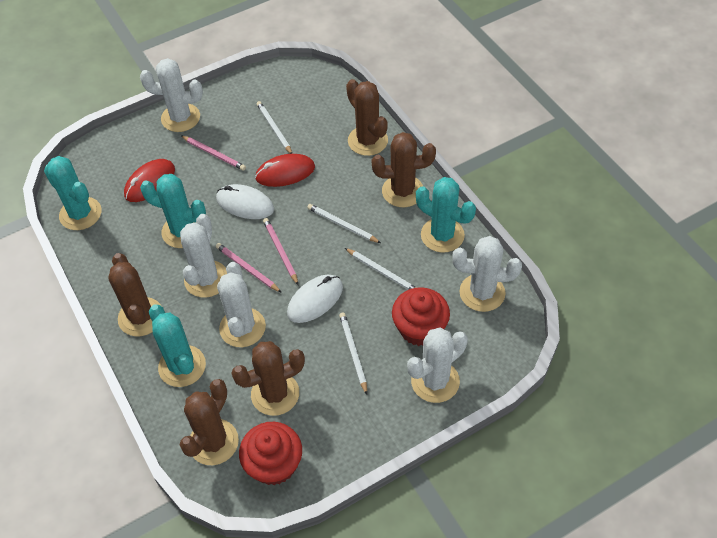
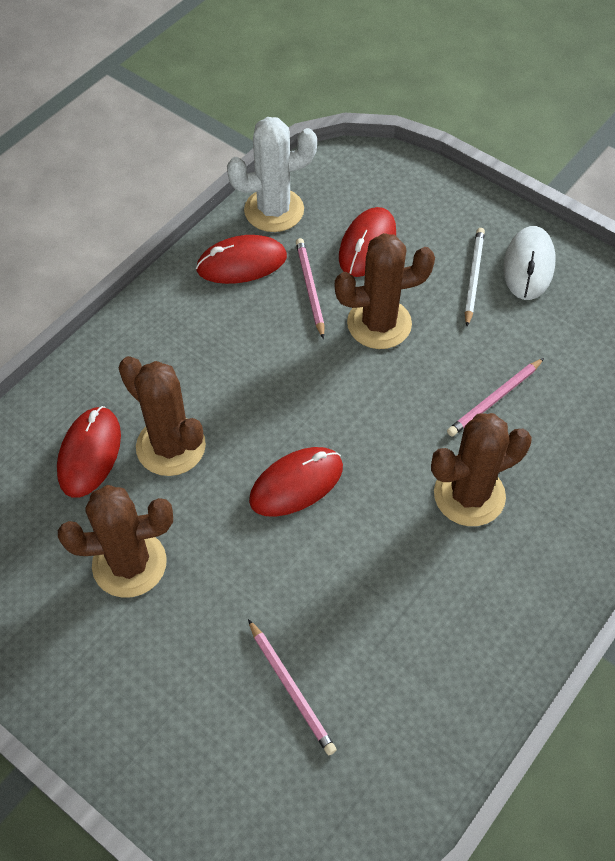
brown cactus: [108,253,161,336] [180,379,239,465] [231,341,305,416] [346,79,388,156] [372,132,436,207] = 5 -> [58,485,173,598] [119,356,206,476] [335,233,435,349] [431,413,532,526] = 4
red cupcake: [239,422,302,485] [392,287,450,346] = 2 -> none = 0
red mouse: [124,159,175,202] [255,154,315,187] = 2 -> [57,406,121,498] [196,235,287,284] [249,447,343,517] [339,207,396,277] = 4
turquoise cactus: [44,156,102,230] [140,174,206,248] [149,305,206,387] [416,177,476,253] = 4 -> none = 0
white cactus: [140,58,203,132] [180,214,227,298] [217,262,266,347] [407,327,468,403] [452,236,522,312] = 5 -> [227,117,317,232] = 1
white mouse: [216,184,274,219] [287,275,343,323] = 2 -> [503,226,556,300] = 1
white pencil: [256,101,292,154] [307,204,381,243] [339,312,367,395] [345,248,417,290] = 4 -> [465,228,485,326] = 1

